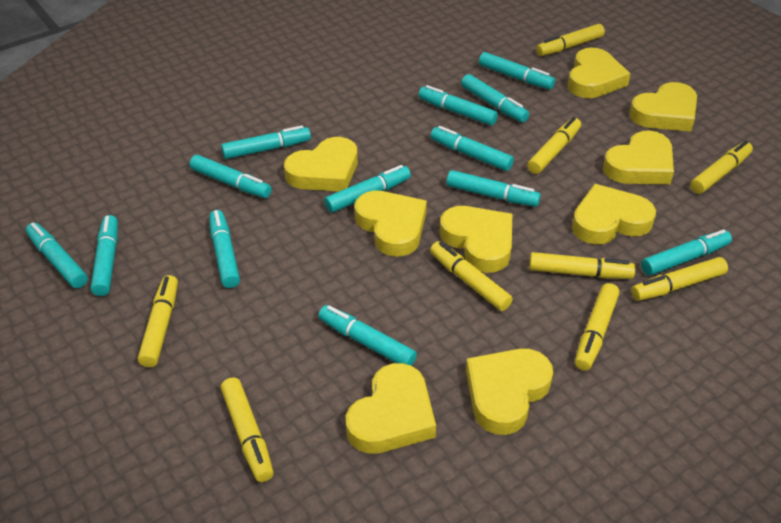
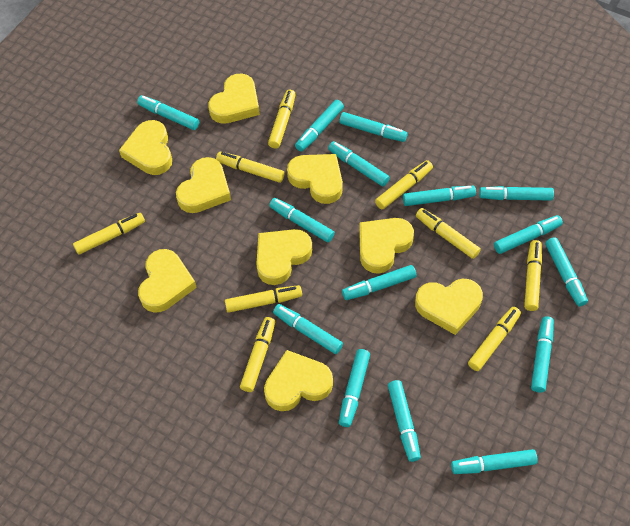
turquoise marker: [26,223,88,288] [91,215,118,296] [190,155,272,198] [209,210,240,288] [221,125,311,159] [318,305,417,366] [324,165,411,213] [418,85,498,126] [431,126,514,171] [446,170,541,207] [461,74,529,122] [479,52,555,90] [641,229,732,276] = 13 -> [137,95,199,130] [269,198,335,242] [273,304,343,354] [295,100,344,152] [328,141,390,187] [339,112,408,142] [339,349,370,427] [342,265,416,300] [388,380,421,462] [403,186,476,206] [451,449,538,474] [479,186,554,201] [494,215,563,254] [531,316,554,393] [545,237,588,306] = 15

